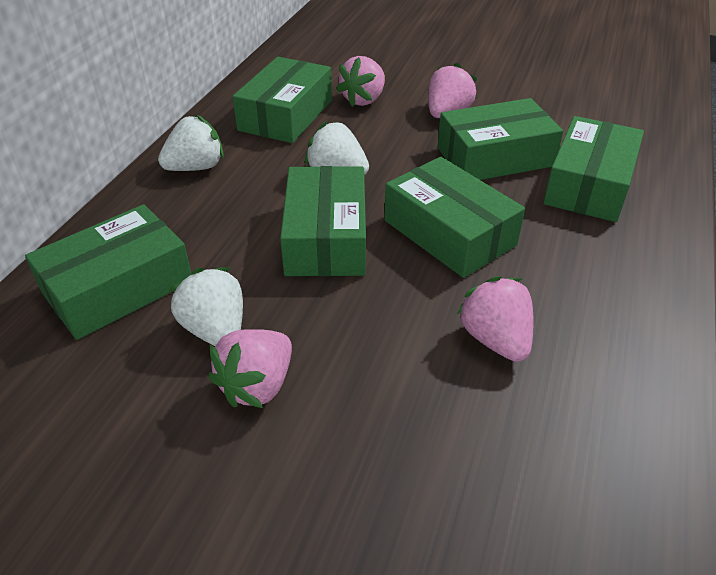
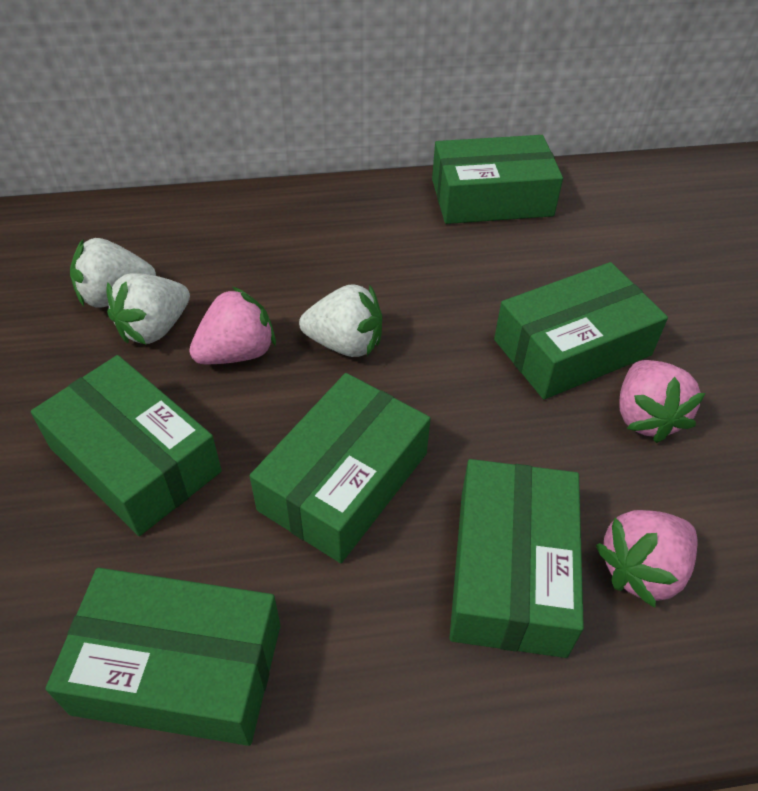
pink strawberry: [209,329,292,408] [336,56,385,107] [428,63,477,118] [456,276,533,362] = 4 -> [189,286,276,364] [595,510,698,608] [619,360,705,443] = 3

